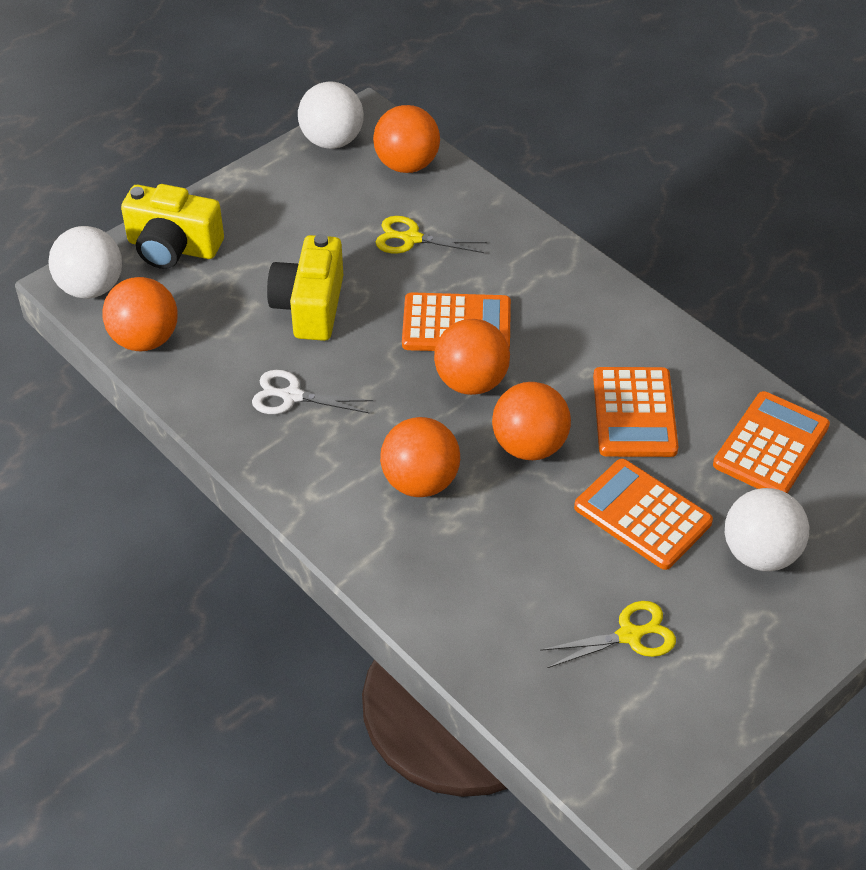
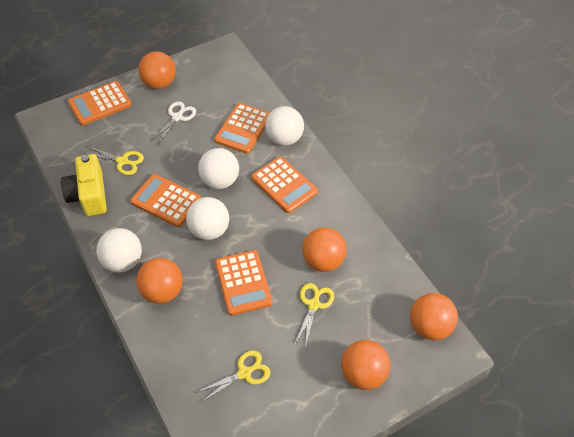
orange calculator: [402,292,511,351] [574,459,713,570] [593,367,679,457] [713,391,830,493] = 4 -> [68,81,132,126] [130,174,201,227] [214,103,270,154] [215,250,273,316] [251,156,318,213] = 5
white ball: [49,226,122,298] [298,81,364,149] [725,488,809,571] = 3 -> [96,228,142,273] [186,197,229,240] [198,148,239,189] [265,106,304,146] = 4
yellow camera: [121,184,224,269] [267,234,343,341] = 2 -> [61,154,107,216] = 1
yellow scissors: [376,216,487,254] [540,601,676,668] = 2 -> [83,146,144,175] [195,350,270,402] [295,283,334,348] = 3

